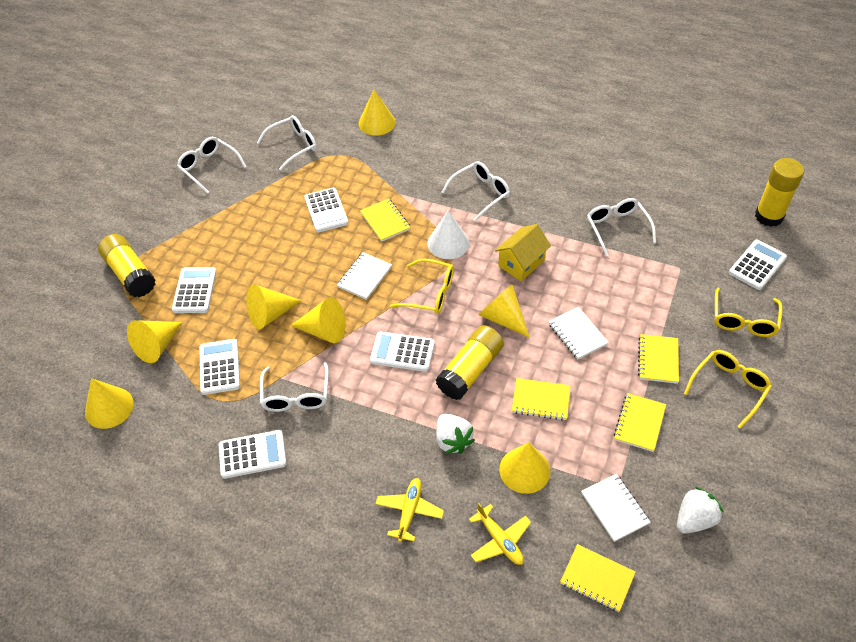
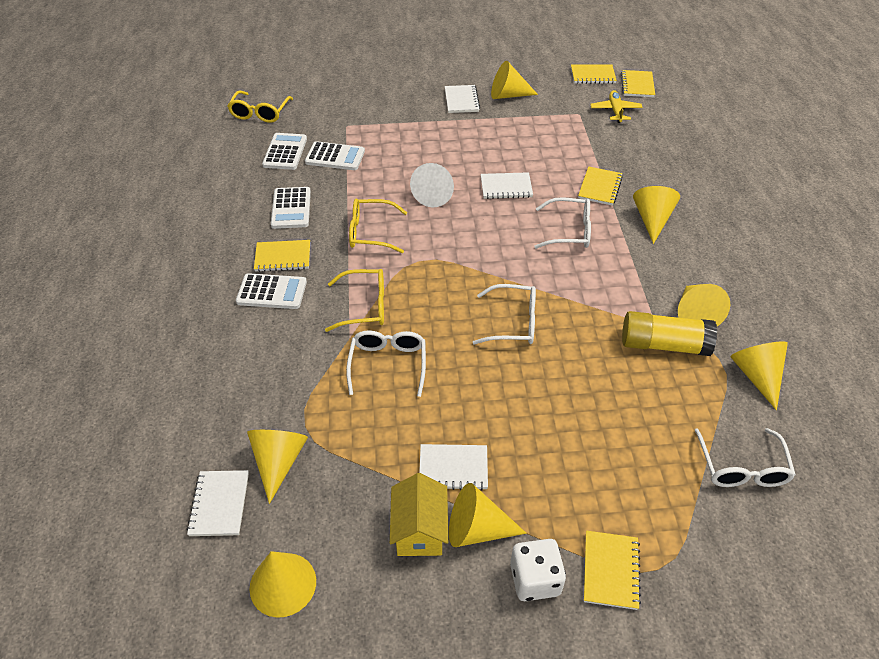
white calculator: [172,267,217,313] [199,339,240,395] [219,430,286,479] [304,188,348,232] [370,332,435,372] [729,240,787,290] = 6 -> [236,273,307,309] [262,133,307,170] [271,187,311,229] [305,141,365,170] = 4
white dice: none = 0 -> [510,539,566,601] = 1
white glasses: [177,137,247,194] [257,115,317,171] [260,362,329,412] [441,161,510,221] [587,198,656,256] = 5 -> [346,330,426,397] [473,284,536,345] [534,197,591,249] [694,428,796,487] = 4
white notebook: [337,252,392,300] [548,307,609,359] [581,474,650,542] = 3 -> [186,470,249,536] [419,444,488,491] [445,85,480,113] [481,172,533,199] = 4
white strawberry: [436,414,475,454] [677,487,724,534] = 2 -> none = 0
yellow glue stick: [98,234,156,297] [436,325,504,400] [755,158,804,227] = 3 -> [622,311,717,356] = 1
yellow plane: [376,478,444,542] [469,503,531,565] = 2 -> [590,90,642,123] = 1

